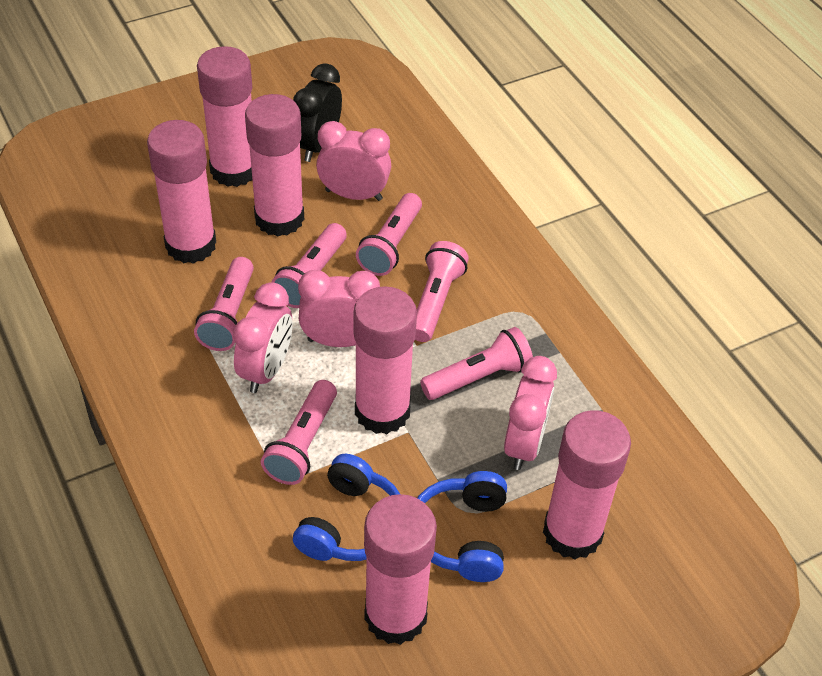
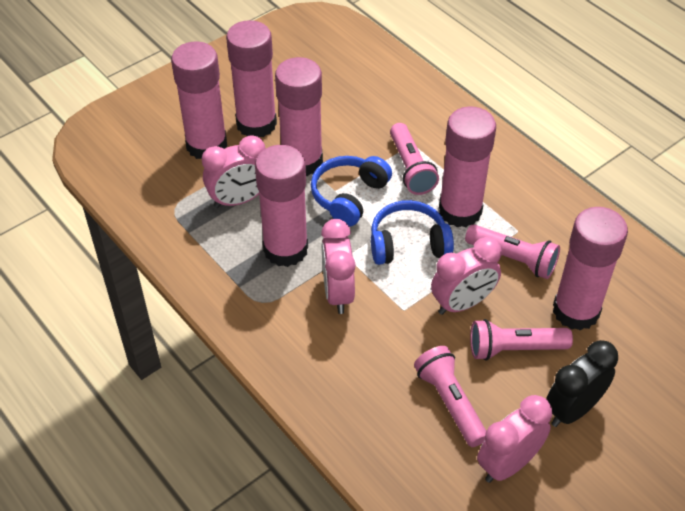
pink flashlight: [194,257,254,351] [261,380,337,485] [272,223,347,308] [356,193,422,276] [415,241,469,342] [420,327,533,400] = 6 -> [390,123,439,195] [414,346,486,447] [465,224,560,279] [470,319,573,360] = 4

